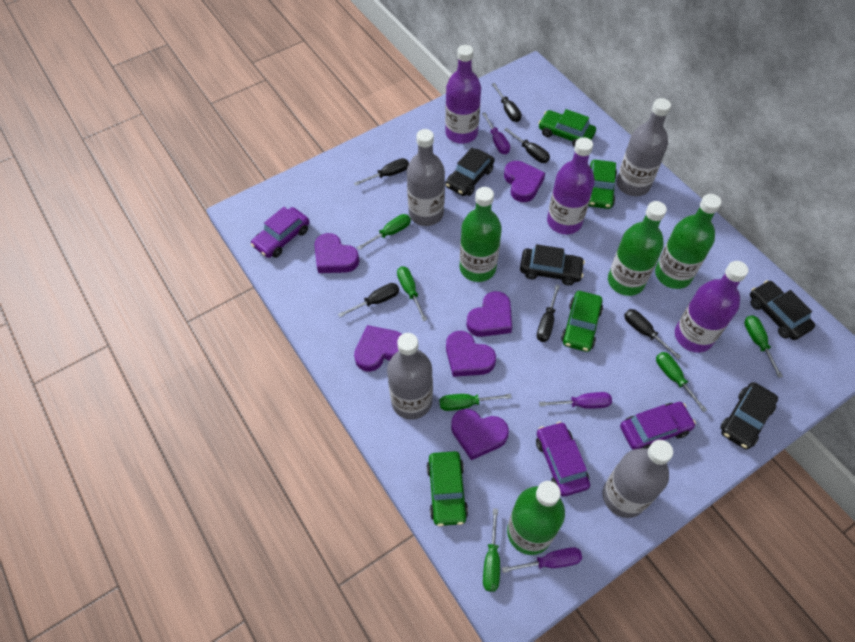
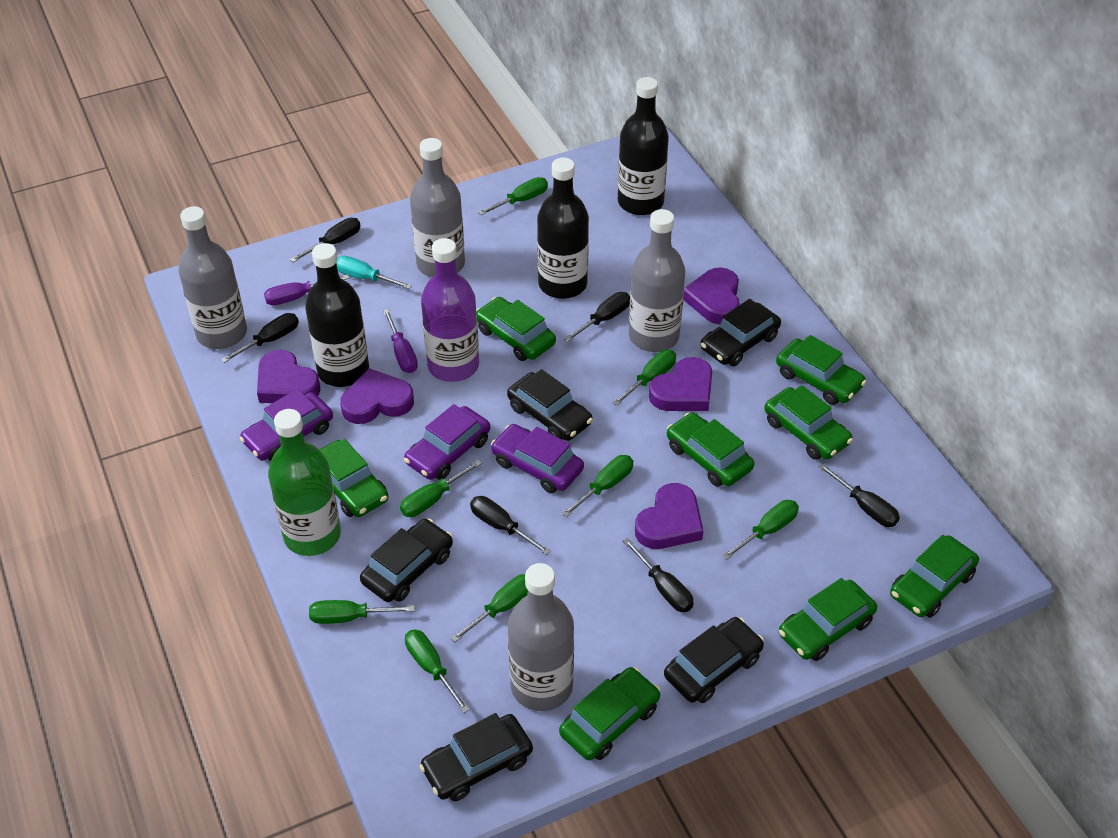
black bottle: none = 0 -> [305,243,369,387] [537,158,589,299] [618,77,669,215] = 3
black car: [445,148,494,196] [520,244,585,286] [720,382,778,449] [750,280,815,340] = 4 -> [360,519,453,602] [420,713,533,801] [507,369,593,441] [664,617,764,703] [700,299,781,366] = 5
green bottle: [460,187,502,282] [507,481,565,555] [608,201,667,296] [655,194,721,289] = 4 -> [268,409,341,556] = 1
green car: [427,451,468,526] [538,109,596,147] [561,291,603,352] [588,160,617,209] = 4 -> [319,439,389,517] [476,297,556,361] [559,667,660,760] [667,412,754,487] [764,385,853,460] [776,335,866,405] [779,578,877,661] [890,535,979,618] = 8
green screwdriver: [357,214,411,250] [397,267,427,321] [440,394,512,411] [483,508,500,592] [656,352,707,412] [744,315,783,378] = 6 -> [309,600,415,624] [400,460,482,517] [405,630,470,713] [450,574,528,642] [478,177,548,215] [562,455,633,517] [613,350,676,406] [722,500,799,560] = 8
purple bottle: [445,45,481,144] [547,137,595,234] [675,261,748,353] = 3 -> [421,238,479,382] = 1
purple heart: [314,233,359,273] [354,325,402,372] [446,331,496,377] [451,409,509,460] [466,291,512,337] [504,161,545,202] = 6 -> [257,350,321,403] [340,368,414,424] [635,483,703,549] [649,357,712,411] [683,267,740,324] = 5
purple screwdriver: [482,113,510,154] [502,547,582,573] [539,392,612,409] = 3 -> [264,275,350,305] [383,309,418,373] = 2
turquoise screwdriver: none = 0 -> [336,256,412,289] = 1

